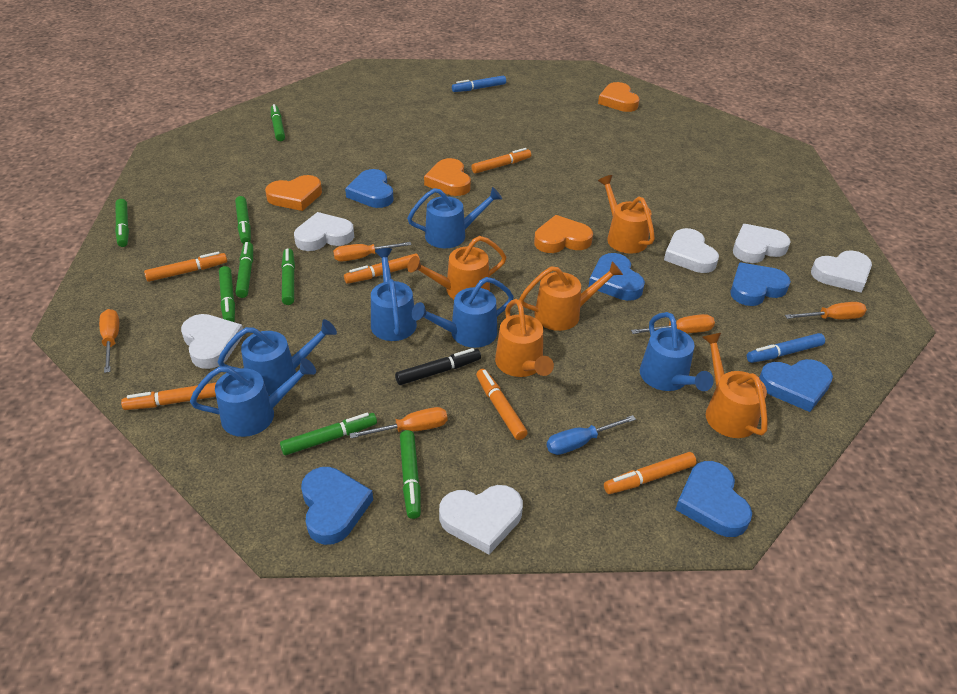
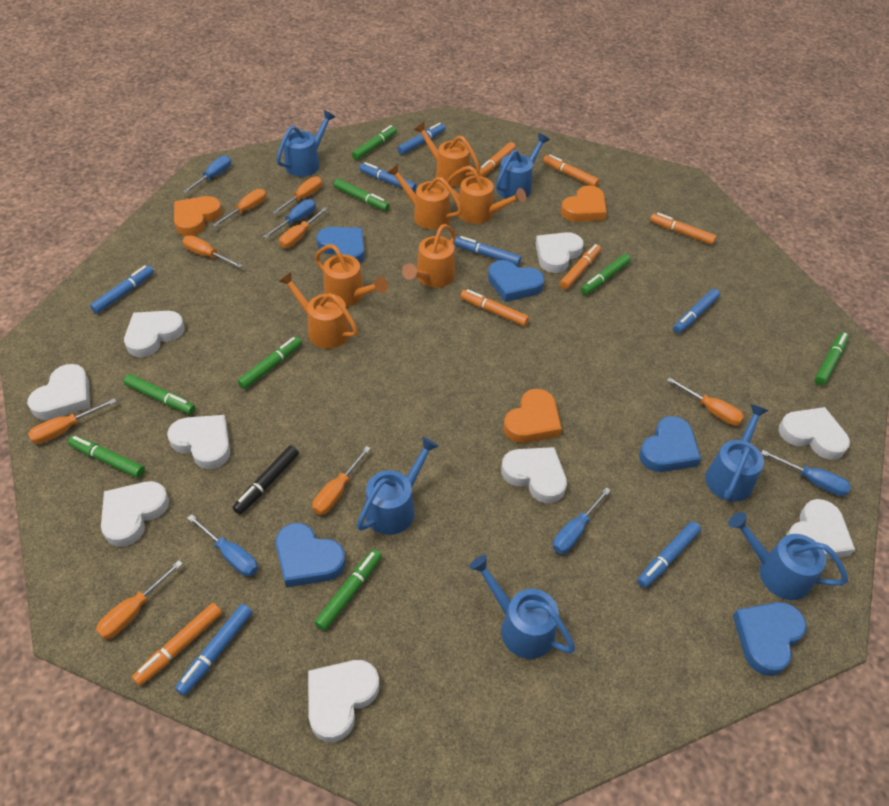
blue heart: [301,467,373,545] [345,169,394,208] [588,253,645,301] [675,461,752,537] [730,262,791,306] [759,359,833,412] = 6 -> [276,523,346,587] [316,227,365,263] [488,260,544,302] [639,416,701,472] [733,602,807,676] = 5
blue marker: [452,75,506,92] [747,333,825,363] = 2 -> [90,265,154,314] [175,604,252,696] [359,162,417,192] [397,123,445,155] [454,236,521,266] [637,521,701,588] [673,289,720,334] = 7
blue screwdriver: [547,415,636,455] = 1 -> [183,155,231,193] [187,514,258,576] [263,199,316,238] [553,487,611,554] [761,450,851,496] = 5
orange heart: [265,175,322,211] [424,158,471,196] [534,215,593,253] [598,82,640,112] = 4 -> [174,196,222,236] [503,389,562,443] [561,185,607,222] = 3
orange screwdriver: [99,309,119,373] [333,242,412,261] [349,407,447,438] [631,314,715,334] [785,302,867,319] = 5 -> [28,398,117,444] [96,560,183,639] [182,235,243,268] [212,189,266,227] [272,176,322,214] [279,207,328,248] [312,446,371,515] [667,377,744,425] = 8
orange watering can: [407,236,506,299] [495,299,554,377] [519,261,623,331] [598,175,655,254] [702,333,768,438] = 5 -> [278,272,358,349] [315,244,388,307] [387,164,462,229] [402,224,455,287] [414,122,480,187] [447,166,526,224] = 6
white heart: [181,314,243,369] [294,212,354,251] [439,485,523,555] [664,228,719,273] [733,224,790,263] [811,250,872,293] = 6 -> [27,364,90,420] [101,481,169,547] [124,311,185,358] [167,415,230,469] [308,660,379,742] [501,447,567,503] [535,232,584,273] [779,407,850,460] [786,499,855,560] = 9

